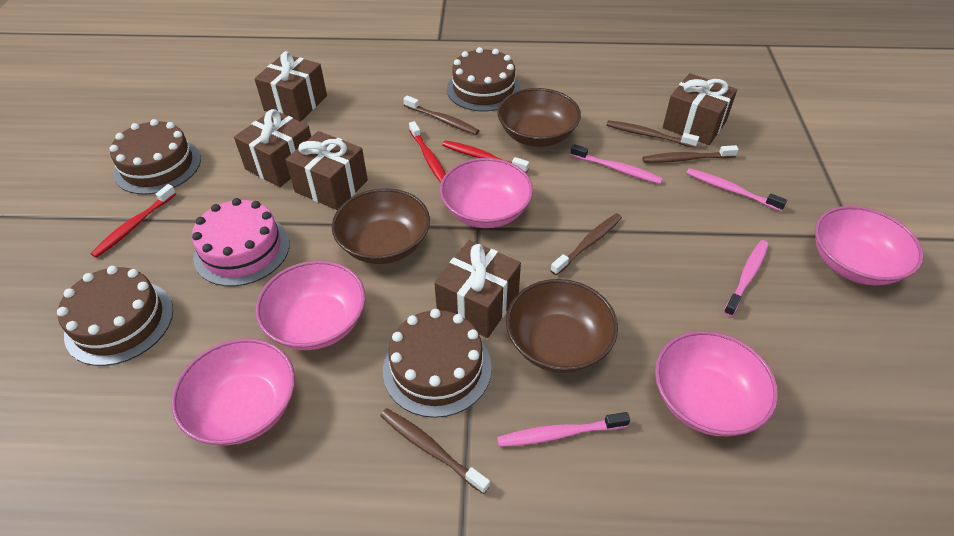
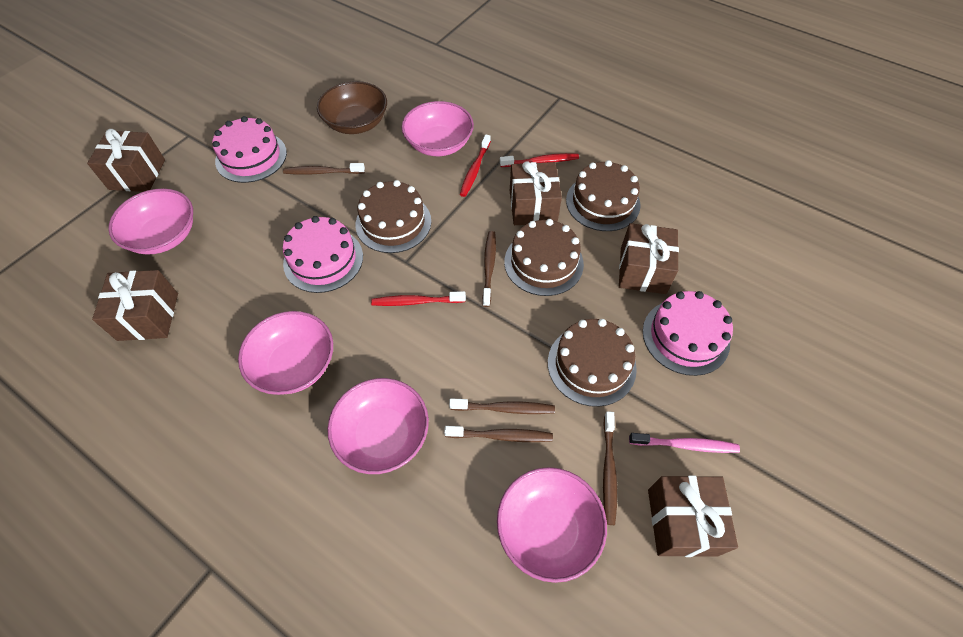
brown bowl: [332,188,430,264] [497,88,581,147] [506,279,618,373] = 3 -> [317,81,387,134] = 1
pink cake: [192,198,290,286] = 1 -> [212,116,287,183] [283,216,363,293] [643,291,733,376] = 3
pink toothbrush: [497,412,630,447] [570,144,663,184] [686,168,787,211] [724,240,769,317] = 4 -> [629,433,740,453] = 1

